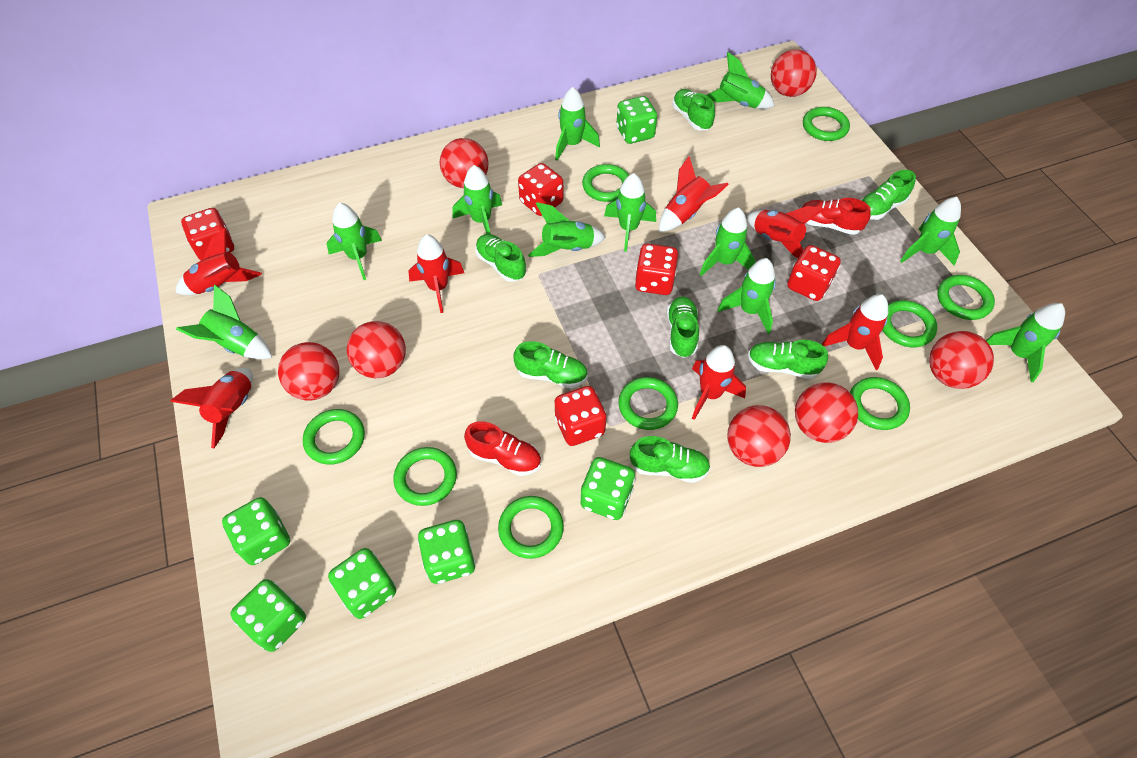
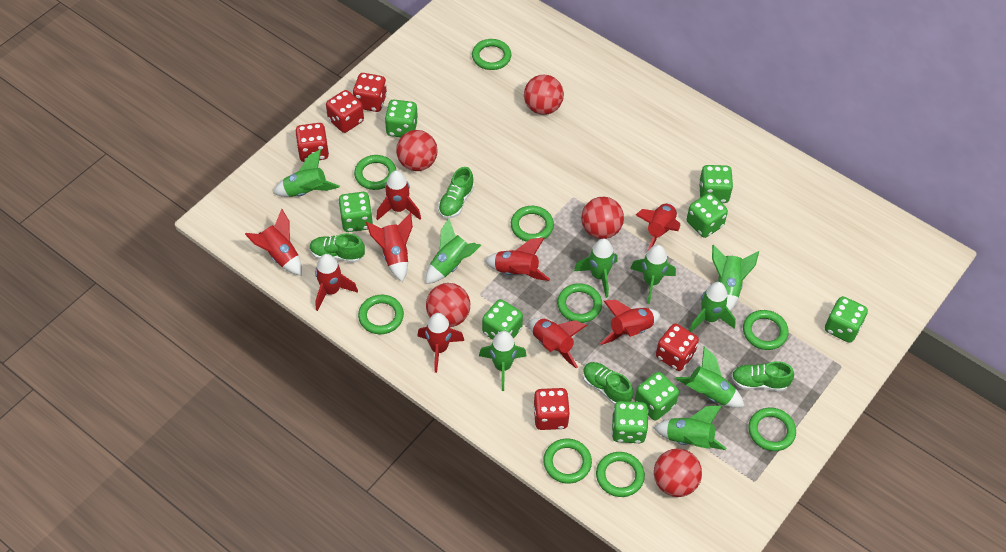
green dice: [222,497,290,565] [230,579,306,652] [328,548,396,619] [418,520,476,584] [580,457,635,520] [616,96,657,144] = 6 -> [338,192,373,232] [385,100,418,137] [482,299,523,340] [612,401,648,443] [635,372,679,420] [687,193,728,238] [699,165,733,203] [825,296,868,343] = 8
green rocket: [176,285,272,359] [327,203,382,280] [452,165,502,234] [528,202,606,257] [555,87,600,161] [604,173,656,252] [700,208,756,276] [706,52,775,109] [717,258,776,334] [900,197,961,266] [986,303,1065,382] = 11 -> [273,149,340,197] [426,218,481,284] [479,331,527,391] [574,239,618,298] [630,245,676,304] [653,405,726,450] [676,347,745,408] [689,282,736,332] [712,245,759,311] = 9
green shoe: [475,234,526,282] [514,341,588,388] [630,436,710,483] [667,296,699,358] [672,89,715,130] [748,340,828,379] [861,170,916,220] = 7 -> [310,233,365,263] [438,167,474,218] [583,362,633,405] [731,361,794,391] = 4
red ball: [278,342,339,401] [347,321,406,378] [440,138,489,188] [727,405,791,467] [771,49,817,97] [795,382,858,443] [929,331,994,389] = 7 -> [396,130,438,171] [426,283,470,327] [524,75,564,115] [581,197,624,239] [654,448,702,497] = 5
red rocket: [170,368,253,448] [176,228,262,295] [408,234,464,313] [659,156,729,232] [692,345,746,420] [747,206,824,258] [821,294,888,370] = 7 -> [245,209,302,276] [315,254,358,311] [366,213,413,282] [376,170,421,220] [417,313,464,373] [484,238,550,281] [529,318,587,368] [600,300,660,345] [636,203,681,254] = 9
red shoe: [464,421,541,476] [801,198,871,235] = 2 -> none = 0

